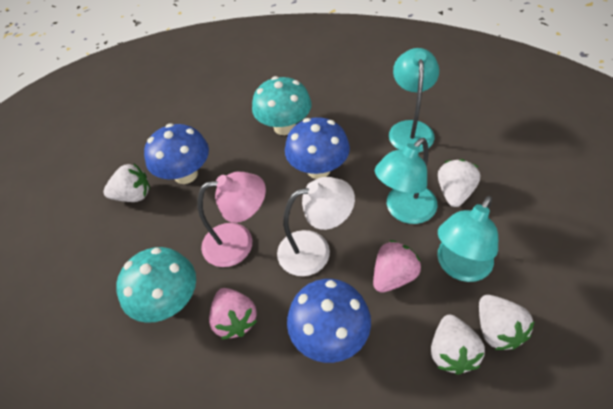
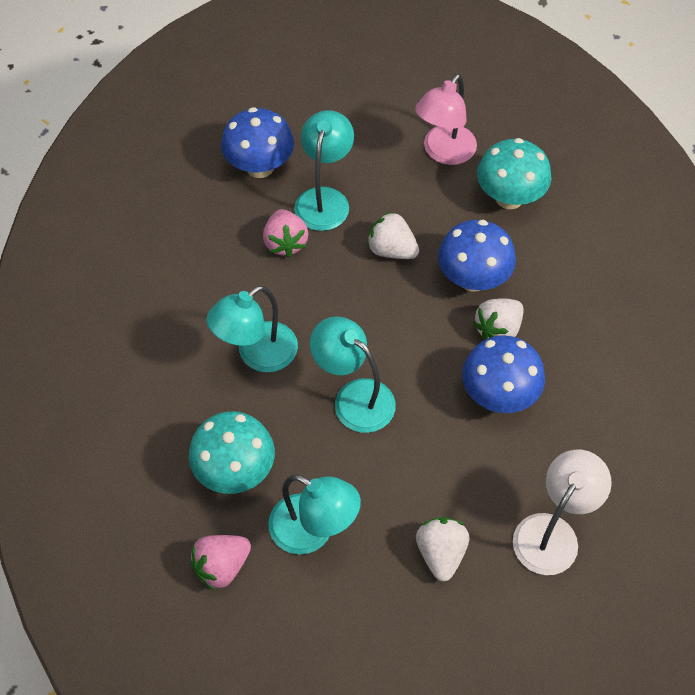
turquoise lamp: [375,138,438,224] [389,48,439,152] [437,196,498,282] = 3 -> [207,286,298,372] [268,474,361,555] [294,110,354,231] [310,316,396,433] = 4
white strawberry: [103,164,150,202] [431,314,485,375] [438,159,480,207] [479,295,535,350] = 4 -> [367,211,419,259] [416,517,469,582] [473,298,523,340] = 3

